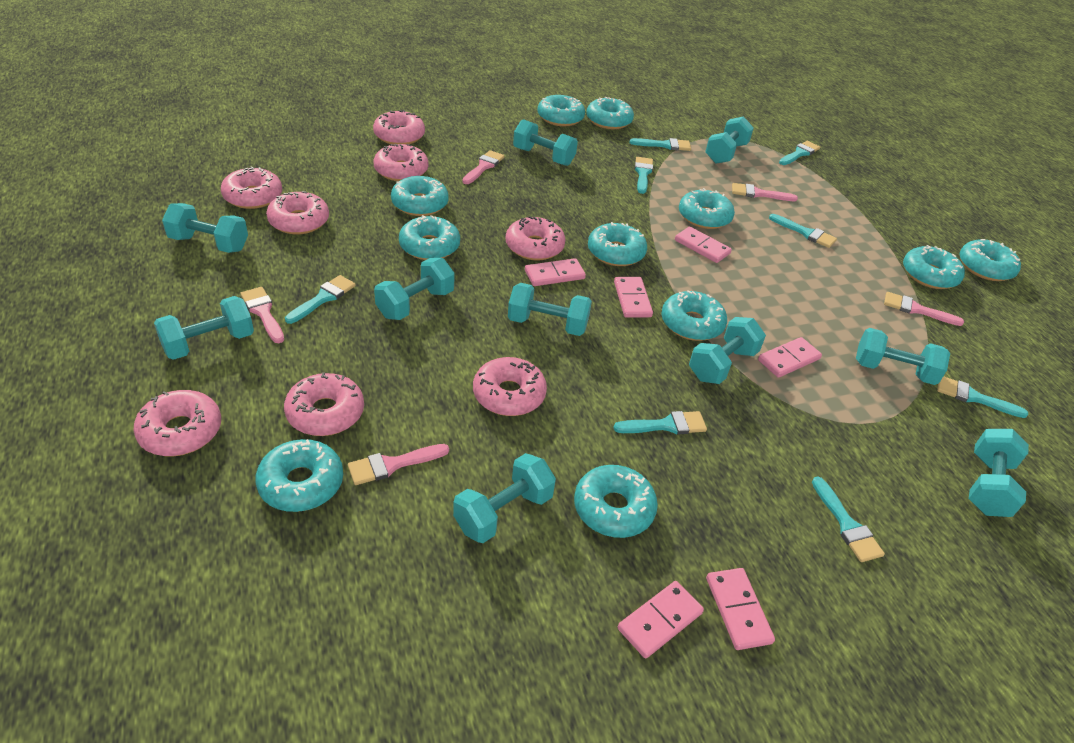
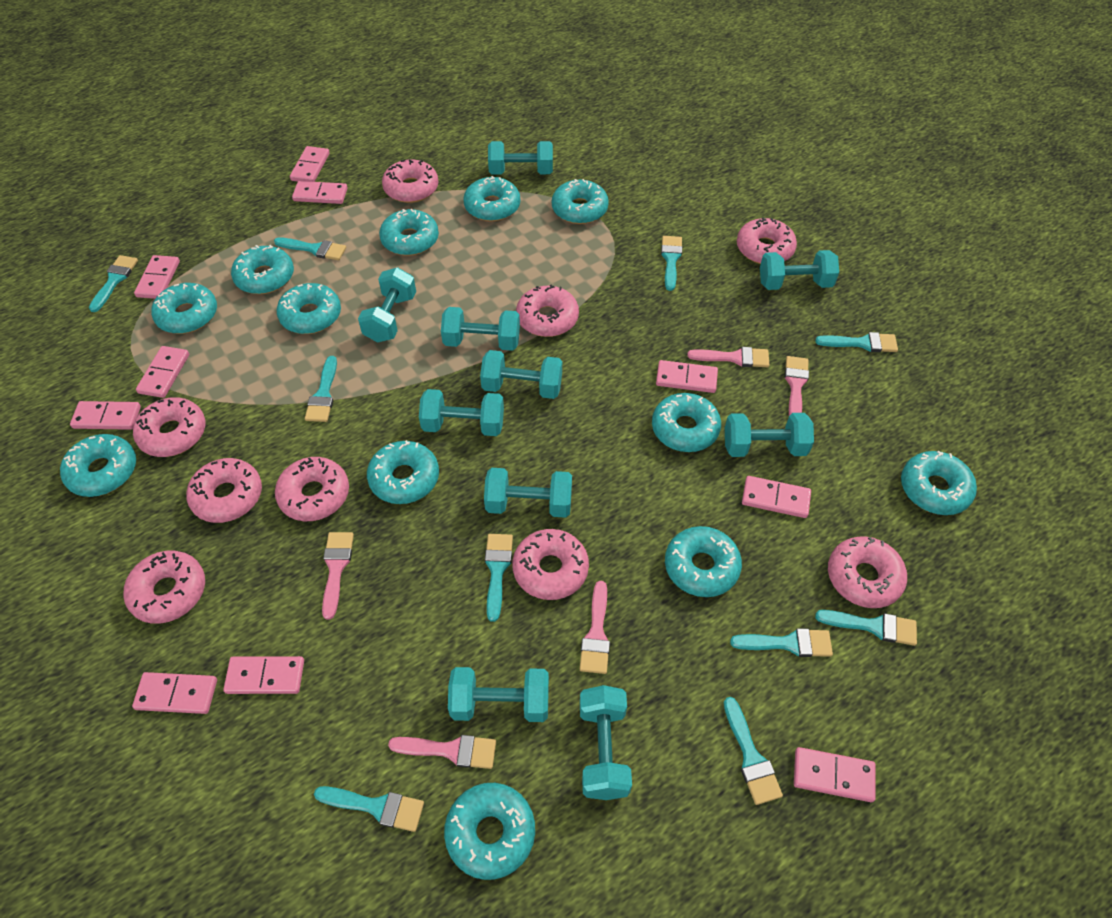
pink domino: [525,258,586,286] [614,277,653,318] [618,581,704,659] [675,226,732,263] [706,568,775,650] [758,337,822,378] = 6 -> [70,401,141,430] [132,672,217,714] [134,255,180,299] [136,346,189,398] [223,656,304,694] [290,146,330,182] [292,181,348,204] [656,360,718,393] [742,476,811,518] [794,747,876,802] = 10
pink donut: [133,390,221,456] [221,166,282,209] [266,191,329,234] [284,372,364,436] [373,110,425,145] [373,144,429,181] [473,357,547,416] [506,216,566,260] = 8 -> [123,551,205,624] [133,397,205,457] [186,458,262,523] [275,457,349,521] [382,159,438,203] [512,529,589,600] [516,285,579,337] [737,217,797,264] [828,536,907,608] = 9
turquoise brush: [285,275,356,324] [613,411,707,435] [630,138,691,151] [635,157,653,194] [769,214,837,248] [779,141,820,165] [812,476,885,562] [937,376,1028,418] = 8 -> [89,255,138,312] [274,237,346,260] [305,356,337,422] [314,786,424,832] [485,534,513,622] [661,236,682,291] [724,697,783,805] [730,628,833,657] [815,332,898,352] [815,610,917,646] = 10
turquoise donut: [255,439,343,512] [391,176,449,216] [399,215,460,260] [538,95,585,126] [574,465,658,538] [586,97,634,129] [588,222,647,266] [662,290,727,341] [679,188,735,229] [903,245,965,289] [959,239,1021,281] = 11 -> [60,434,136,497] [151,283,217,334] [231,245,294,294] [277,283,341,334] [367,440,439,504] [379,209,439,256] [444,783,535,880] [463,176,520,221] [552,179,609,224] [652,393,721,452] [665,526,742,597] [901,451,977,515] = 12

